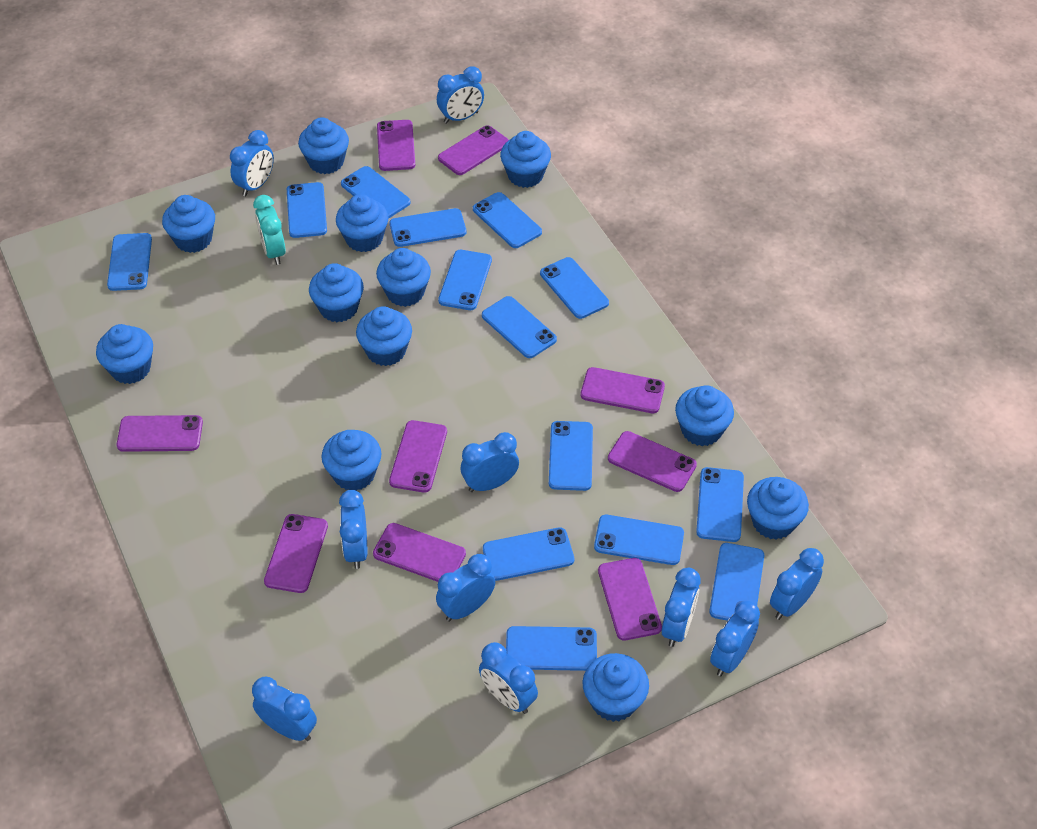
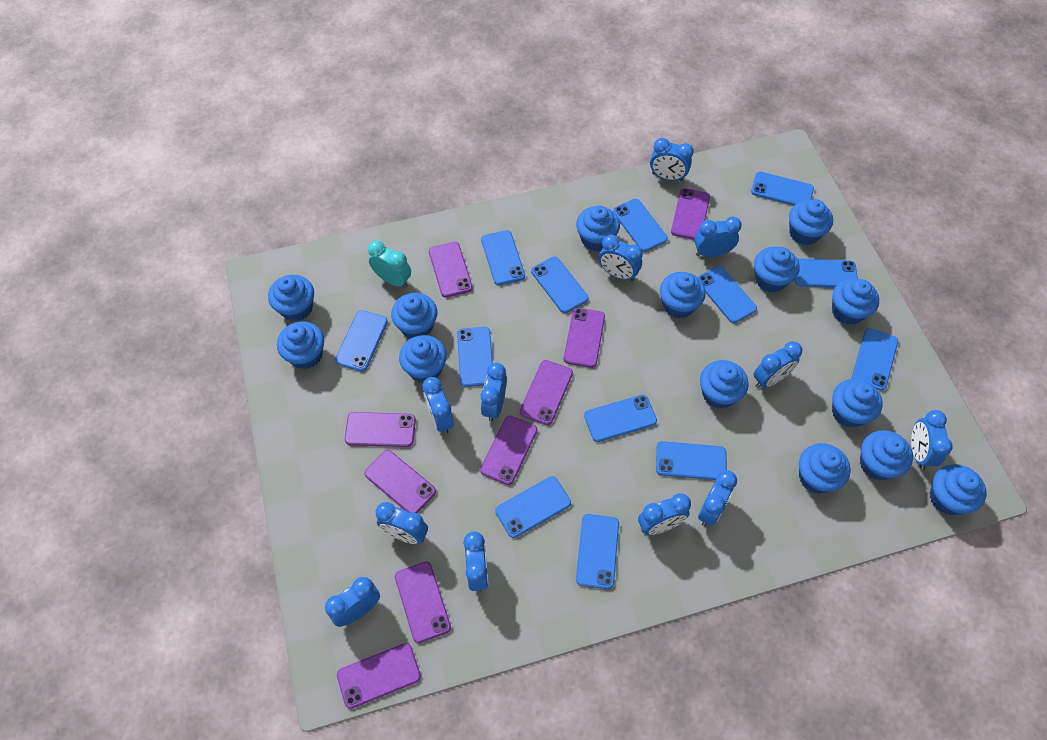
blue clock: [230,130,274,196] [252,677,317,741] [339,490,367,569] [436,554,495,621] [437,66,484,124] [461,432,519,492] [479,642,538,714] [661,568,701,647] [710,601,760,677] [770,548,824,620] = 10 -> [325,577,380,627] [376,502,428,544] [422,377,454,434] [463,531,488,591] [481,363,507,422] [599,235,643,281] [638,493,691,535] [650,138,694,181] [694,217,742,257] [698,470,737,526] [754,341,803,388] [911,410,953,470] = 12
blue cupcake: [96,324,153,384] [162,195,215,253] [298,117,349,174] [309,263,364,322] [322,430,382,491] [336,194,388,252] [356,306,412,366] [376,248,431,307] [500,131,551,188] [582,653,649,722] [675,385,734,446] [747,477,809,539] = 12 -> [268,275,314,321] [277,322,324,369] [391,293,437,338] [399,335,447,383] [576,206,620,251] [660,272,706,318] [700,360,749,408] [754,246,800,292] [789,199,833,245] [799,443,851,494] [832,278,879,325] [832,379,883,428] [860,430,913,480] [930,464,987,515] = 14
blue phone: [107,233,152,291] [287,182,327,238] [341,166,411,219] [389,208,466,247] [438,250,492,310] [473,192,542,248] [482,296,557,358] [483,527,574,581] [506,626,597,671] [540,257,609,319] [549,421,593,491] [594,515,684,565] [696,467,744,542] [709,543,764,621] = 14 -> [335,310,388,371] [457,327,493,387] [481,230,525,285] [495,476,571,538] [531,257,589,313] [576,514,619,589] [584,395,657,442] [613,199,668,252] [656,441,727,480] [698,266,757,323] [751,172,814,206] [795,258,858,288] [852,328,898,391] = 13

